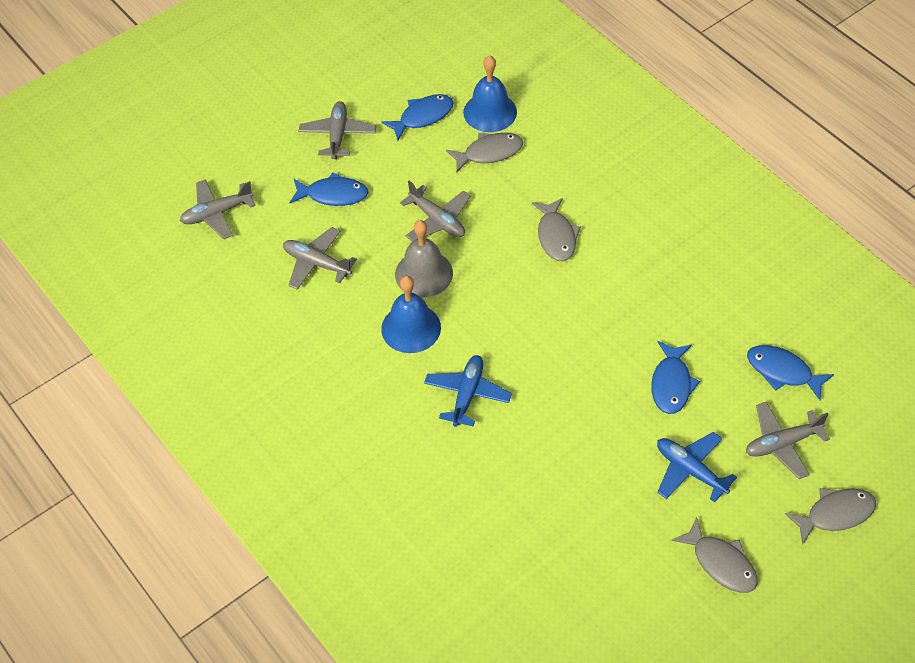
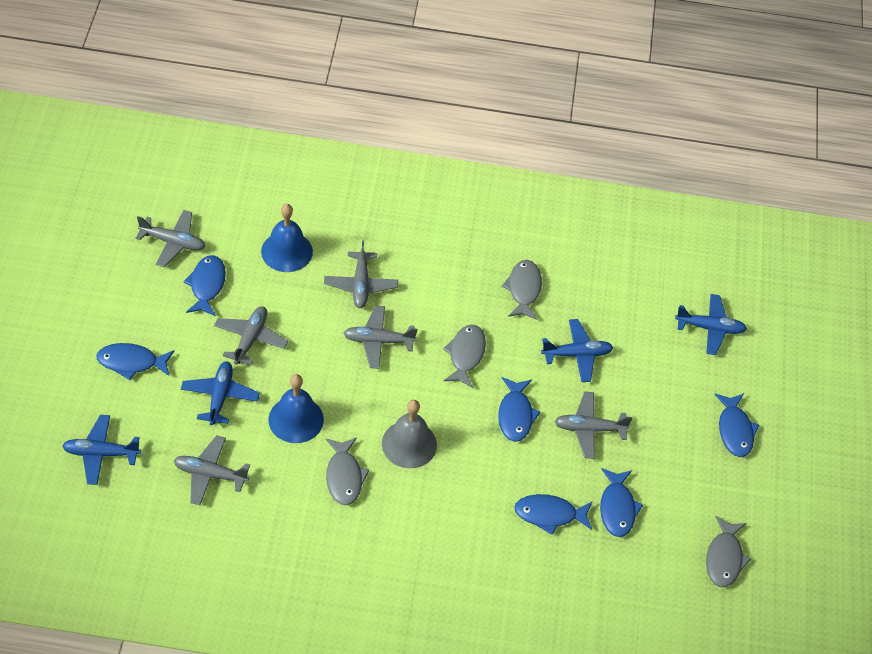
blue fish: [289,172,368,206] [381,94,454,140] [651,341,700,414] [747,345,834,401] = 4 -> [96,343,174,380] [183,255,226,316] [498,377,540,442] [514,494,593,535] [600,468,643,537] [714,393,759,457] = 6
blue plane: [424,355,512,427] [657,432,737,502] = 2 -> [62,415,141,485] [181,361,260,425] [541,319,613,382] [675,294,747,355] = 4
grey plane: [180,179,256,239] [283,227,357,290] [299,101,376,159] [400,181,471,242] [746,402,830,479] = 5 -> [136,210,205,267] [174,435,250,505] [214,306,288,365] [324,241,398,308] [343,305,418,369] [554,392,632,459] = 6

